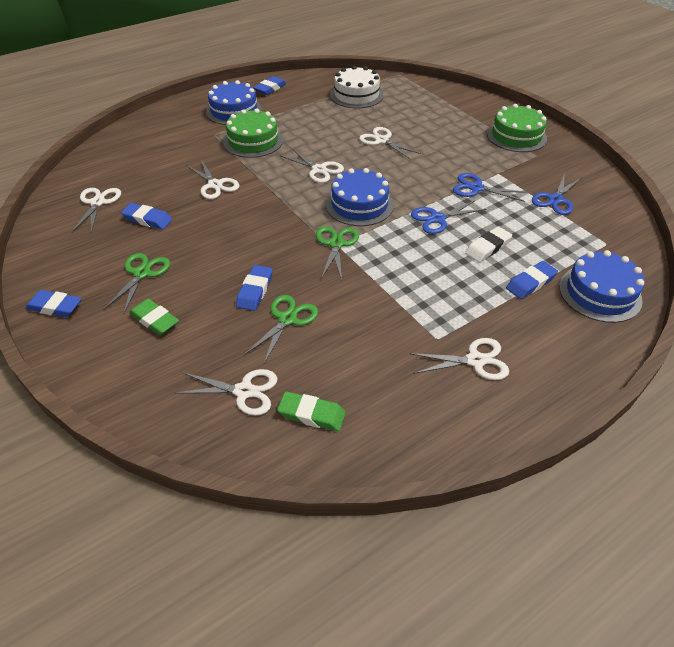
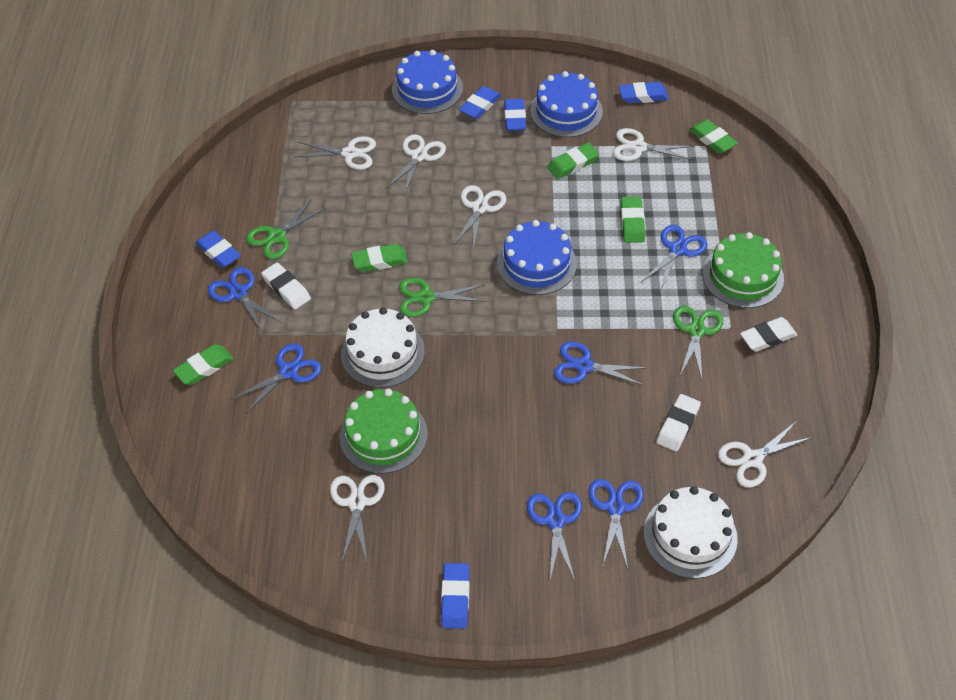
blue scissors: [411,200,486,234] [453,173,527,202] [532,173,581,215] = 3 -> [208,267,281,332] [231,343,322,414] [527,492,582,580] [554,341,647,386] [589,479,644,569] [641,225,707,291] = 6
green eraser: [129,299,179,335] [277,392,346,431] = 2 -> [173,344,234,385] [351,244,408,272] [547,143,599,179] [620,197,645,243] [689,119,737,153] = 5
white cake: [330,66,384,108] = 1 -> [341,307,425,388] [644,486,738,579] = 2
white eraser: [465,226,512,262] = 1 -> [261,263,311,309] [656,394,701,452] [740,317,797,352] = 3

